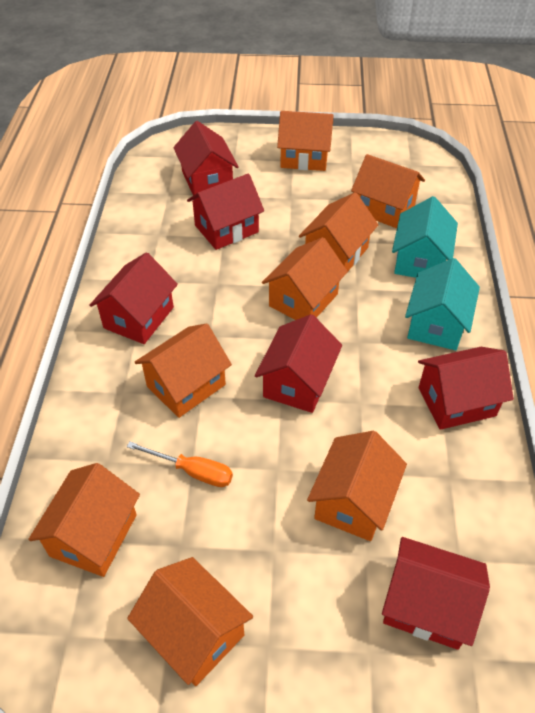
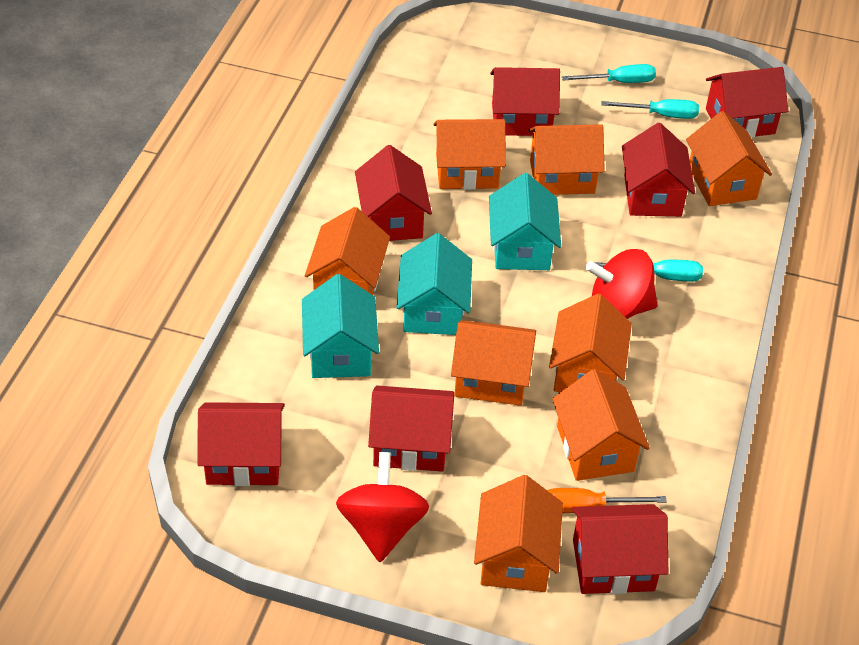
red house: [89,252,178,344] [173,121,239,195] [187,174,264,250] [255,314,342,413] [382,537,490,650] [418,347,514,430] = 6 -> [197,402,285,486] [355,145,432,241] [368,386,454,472] [490,67,560,136] [572,504,668,594] [622,123,695,217] [706,67,788,138] = 7
red spinning top: none = 0 -> [336,452,429,562] [586,249,658,319] = 2
turquoise house: [392,196,458,278] [405,258,480,350] = 2 -> [302,274,379,378] [397,233,472,335] [489,173,561,270] = 3
turquoise screwdriver: none = 0 -> [562,64,656,83] [594,260,703,282] [602,99,699,119] = 3

